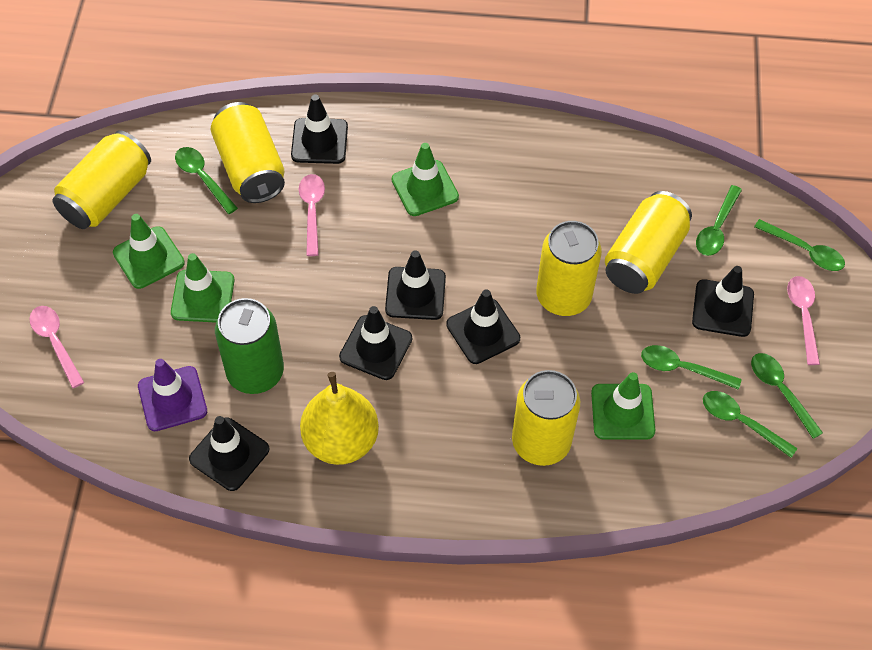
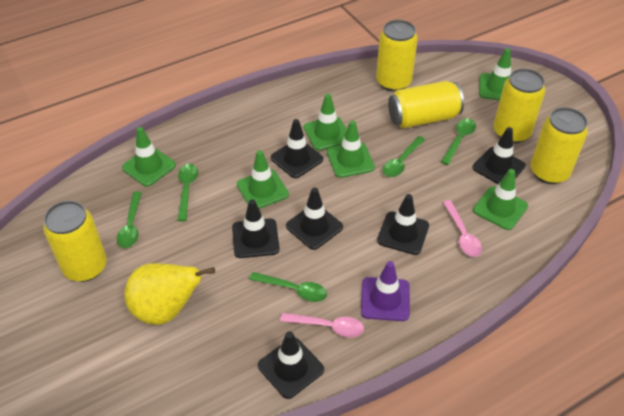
green can: [215,298,284,394] = 1 -> none = 0
green spoon: [175,147,238,214] [641,345,742,390] [696,185,742,256] [703,391,797,458] [751,353,823,439] [754,219,845,271] = 6 -> [117,192,142,248] [177,164,198,221] [249,272,327,302] [383,136,425,177] [441,118,476,165] = 5
green traffic cone: [113,214,185,289] [171,253,235,323] [392,143,459,216] [591,372,655,440] = 4 -> [122,127,176,187] [237,150,289,209] [304,94,347,151] [327,121,375,178] [473,169,528,230] [479,48,511,100] = 6
pink spoon: [30,306,84,388] [299,174,325,256] [787,276,820,365] = 3 -> [280,313,364,338] [443,200,482,257] = 2

